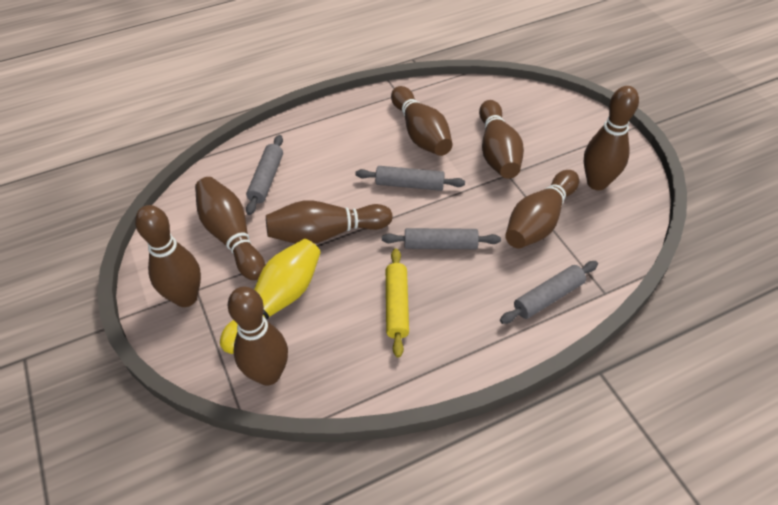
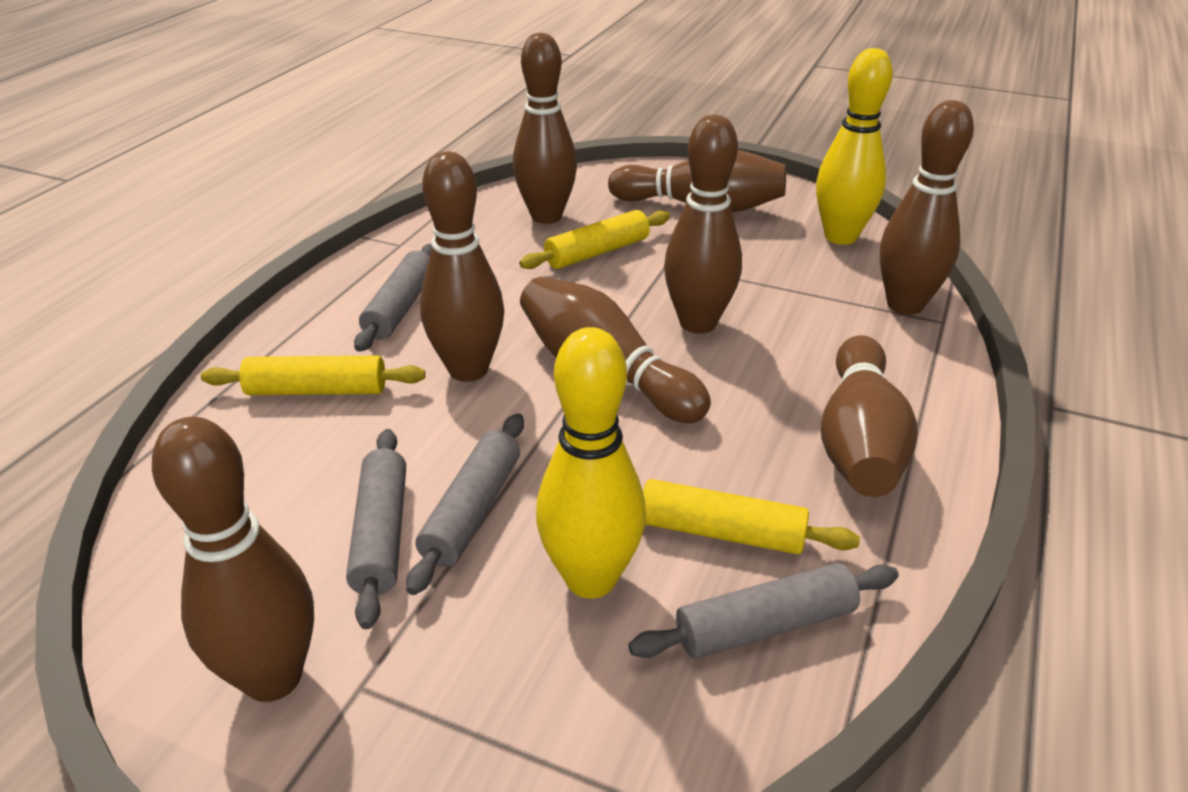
yellow bowling pin: [220,239,321,354] = 1 -> [536,327,646,599] [816,48,893,245] = 2
yellow rolling pin: [386,248,409,358] = 1 -> [201,356,425,395] [519,210,670,269] [643,479,860,555] = 3

